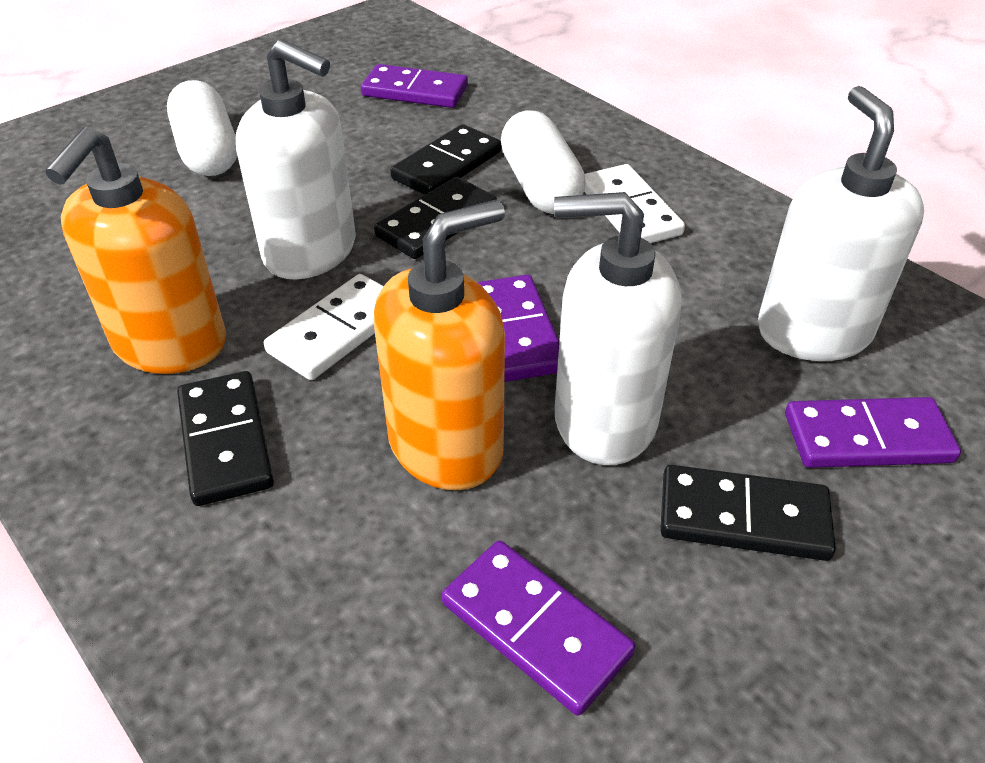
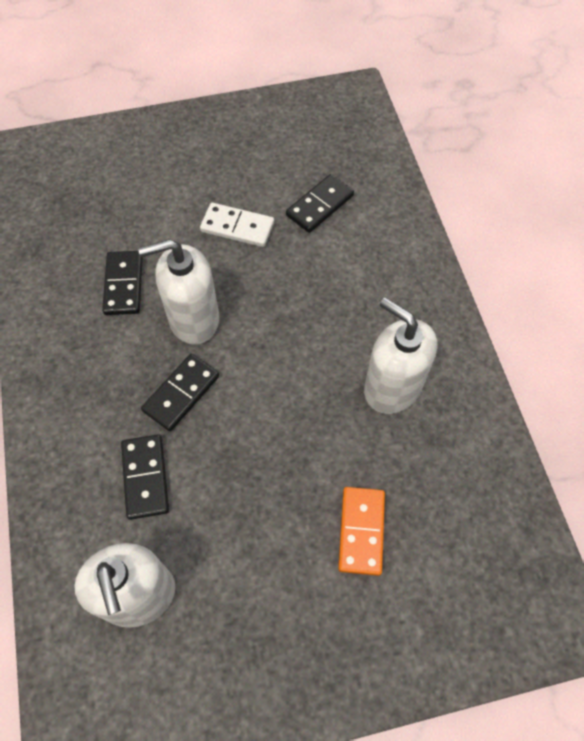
orange domino: none = 0 -> [338,487,385,576] = 1
orange soap dispenser: [45,126,226,374] [373,200,505,490] = 2 -> none = 0
purple domino: [361,64,468,108] [442,540,635,716] [477,275,559,382] [785,397,961,468] = 4 -> none = 0
white capsule: [167,80,237,176] [501,111,586,214] = 2 -> none = 0
white domino: [264,274,384,380] [584,164,685,243] = 2 -> [200,203,274,247] = 1

